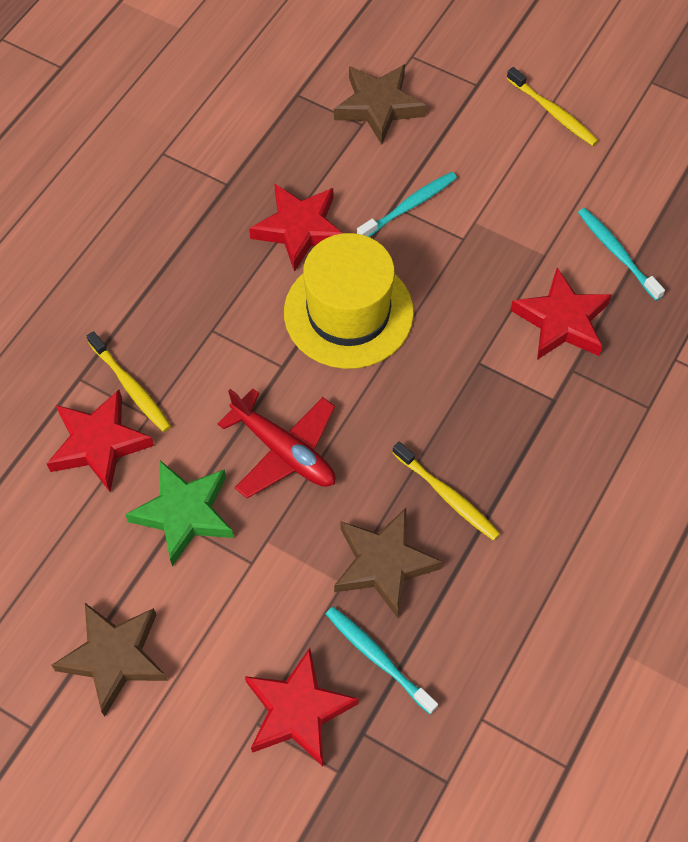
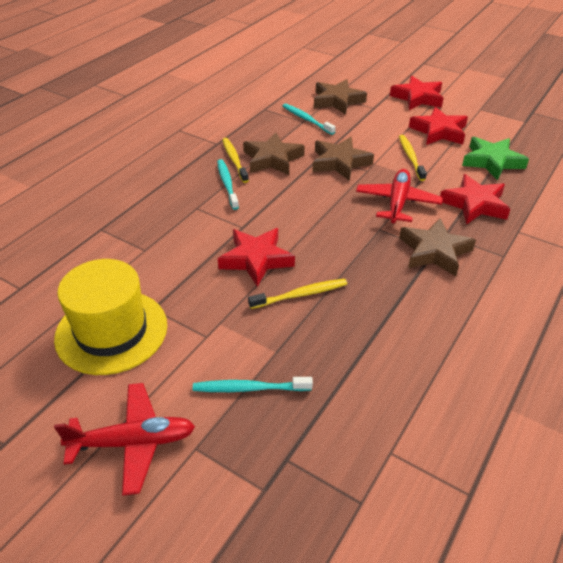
brown star: [51,603,168,717] [334,64,426,145] [334,508,443,618] = 3 -> [243,133,305,175] [312,137,374,181] [314,79,367,115] [399,218,476,276] = 4
red plane: [218,389,335,498] = 1 -> [54,383,195,496] [356,169,443,224] = 2

